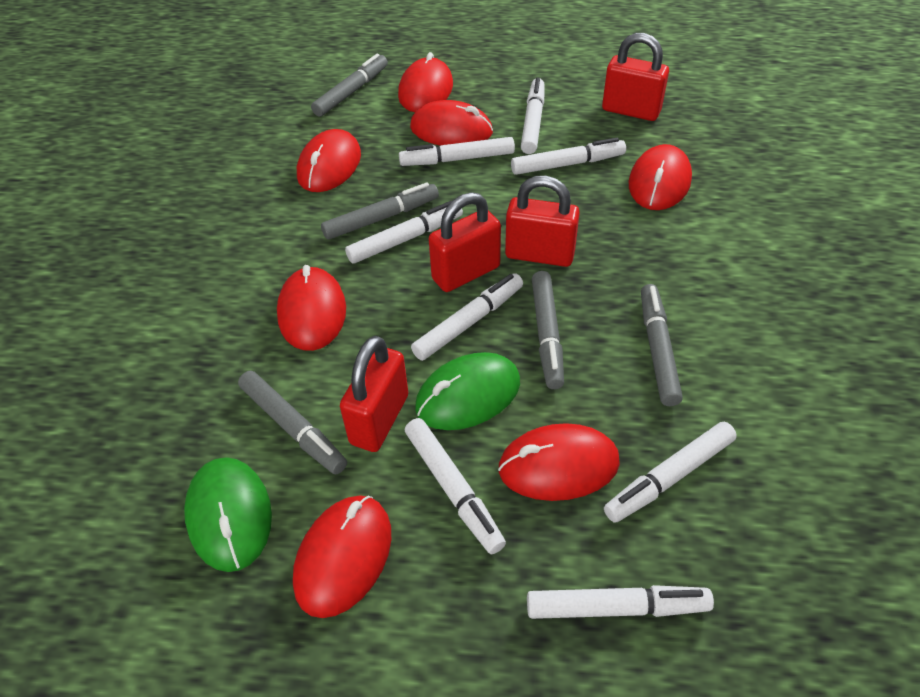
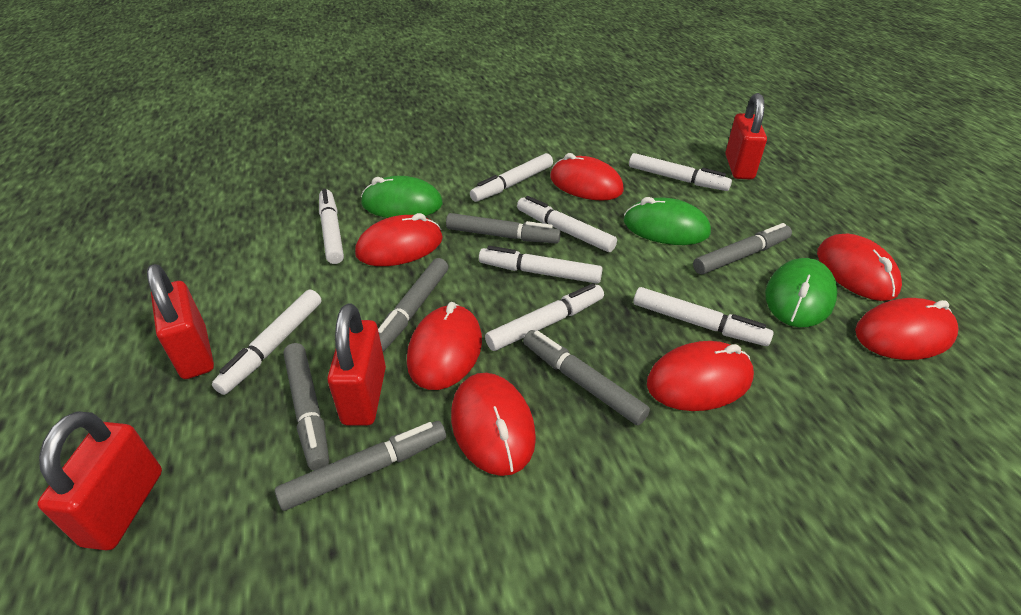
green mouse: [184,457,272,572] [415,352,520,430] = 2 -> [361,176,443,218] [624,197,711,245] [765,258,837,327] = 3
grey marker: [238,371,347,475] [311,54,388,117] [321,183,439,240] [532,271,564,389] [641,284,683,406] = 5 -> [275,421,446,511] [283,343,329,471] [378,258,448,352] [446,213,561,243] [523,330,650,425] [693,223,792,274] = 6

